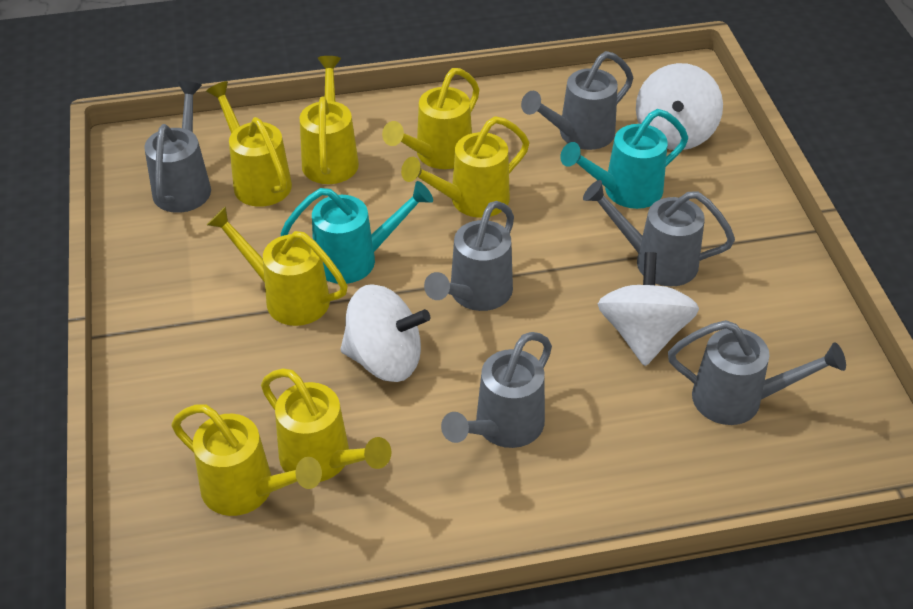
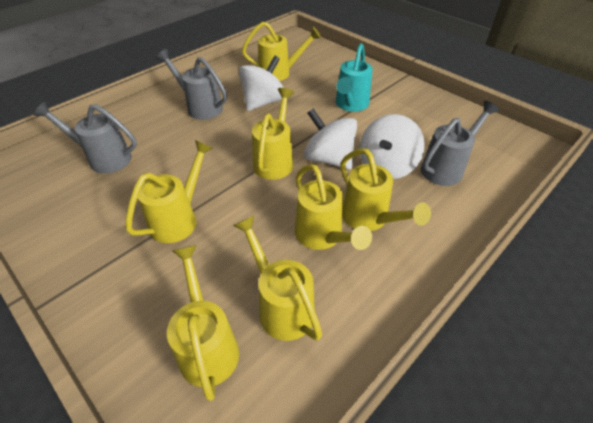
grey watering can: [144,81,211,213] [424,201,514,311] [441,332,552,448] [521,51,633,150] [583,180,735,286] [668,320,846,425] = 6 -> [34,102,137,174] [156,49,227,120] [421,101,499,186] = 3
turquoise watering can: [280,181,433,283] [560,109,688,209] = 2 -> [336,43,373,112] = 1

